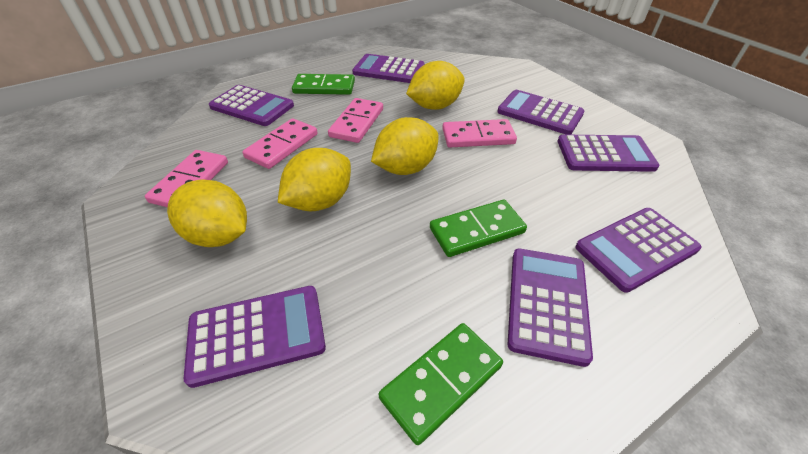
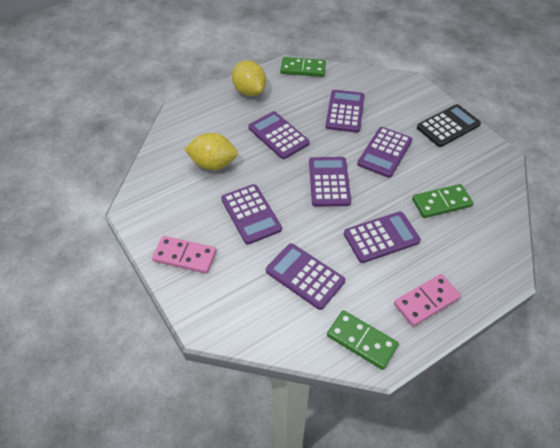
black calculator: none = 0 -> [417,104,481,147] = 1
pink domino: [145,150,228,207] [243,118,318,169] [328,98,383,143] [442,119,517,148] = 4 -> [152,236,217,274] [394,274,461,327] = 2
yellow lemon: [167,180,247,247] [278,148,351,211] [371,117,439,175] [406,61,465,110] = 4 -> [185,133,237,170] [232,60,266,96] = 2

